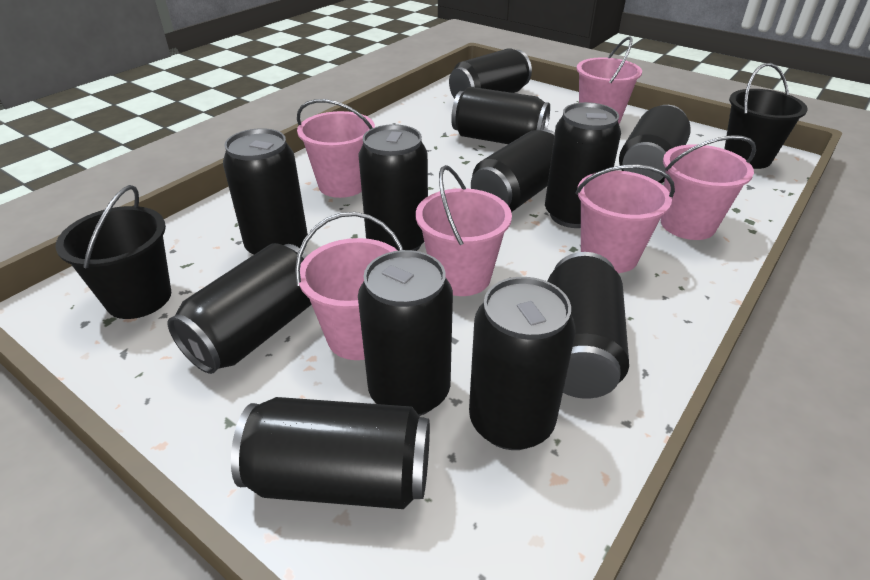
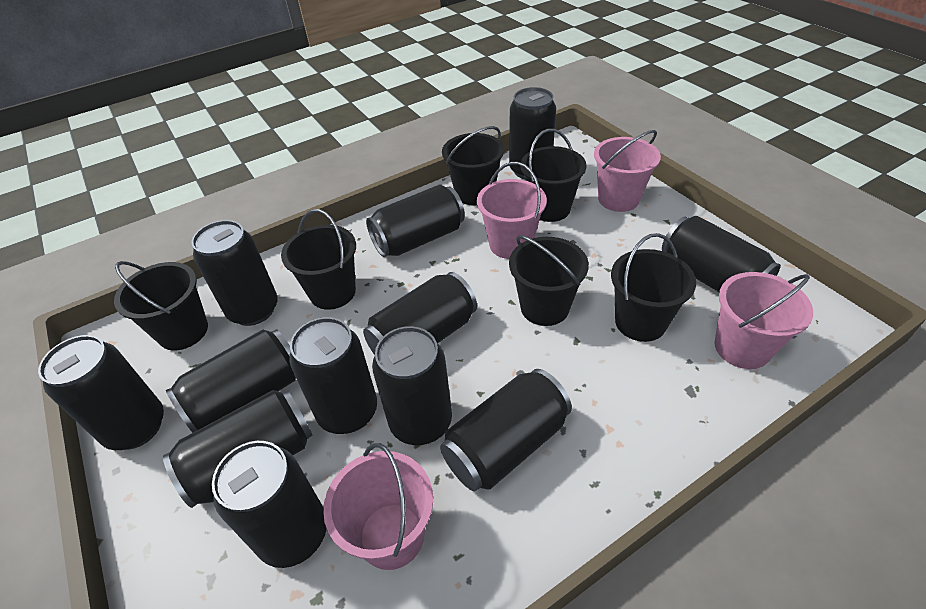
black bucket: [55,185,171,319] [724,63,808,169] = 2 -> [114,261,208,351] [281,209,356,310] [442,126,504,205] [509,235,589,326] [520,129,587,222] [611,233,696,342] = 6
pink bucket: [295,212,403,360] [297,99,375,198] [416,165,512,296] [575,164,675,273] [576,37,642,124] [661,135,756,240] = 6 -> [323,443,433,570] [477,162,547,259] [594,130,661,212] [715,272,813,369] = 4

